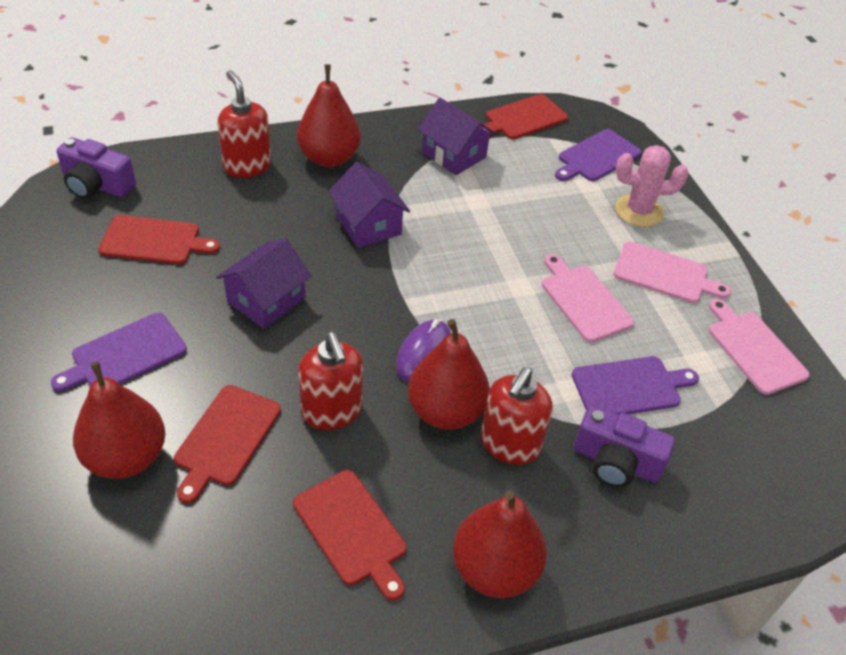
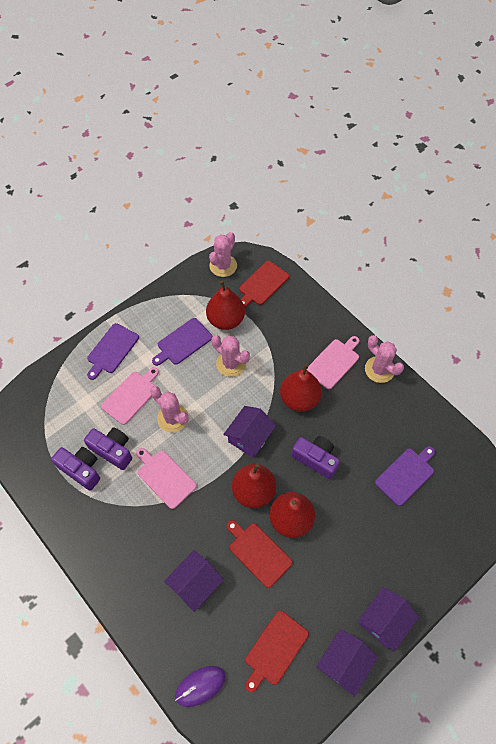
pink cactus: [615,145,689,227] = 1 -> [150,386,189,433] [209,232,237,277] [211,335,250,377] [365,335,404,383] = 4
purple camera: [57,137,136,199] [574,405,675,487] = 2 -> [51,447,100,491] [84,427,132,470] [291,436,340,479] = 3
purple house: [216,238,312,329] [328,162,410,248] [418,98,496,175] = 3 -> [164,550,224,612] [223,406,276,458] [316,629,378,697] [358,587,419,652] = 4
red cutting board: [98,215,220,264] [174,385,281,503] [293,470,407,600] [480,94,568,139] = 4 -> [227,520,292,588] [239,261,289,307] [245,610,309,692] = 3
red soap dispenser: [217,70,271,178] [298,332,363,430] [481,367,552,465] = 3 -> none = 0

